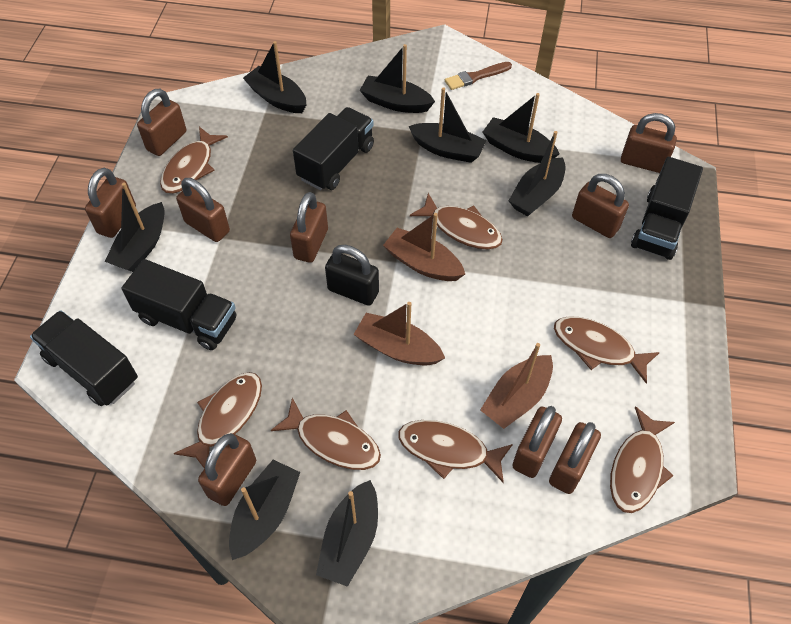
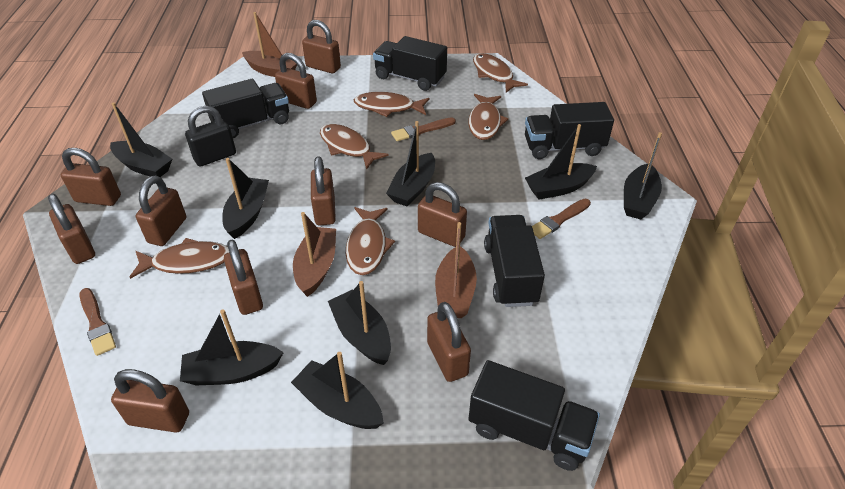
black truck: [30,310,138,406] [121,259,236,350] [293,107,374,190] [631,157,703,260] = 4 -> [202,79,289,138] [373,36,447,91] [468,360,600,471] [484,215,545,307] [525,102,614,159] = 5
brown brush: [445,62,512,90] = 1 -> [79,288,116,356] [391,117,456,141] [532,199,591,239] = 3
brown fish: [160,127,228,194] [174,372,262,469] [271,398,381,470] [398,420,513,483] [410,193,503,250] [554,316,660,384] [610,406,675,513] = 7 -> [130,238,229,279] [320,124,389,170] [346,207,395,275] [354,92,430,117] [468,94,508,140] [473,53,528,93] = 6
brown padlock: [85,168,136,238] [137,89,186,156] [176,178,230,242] [198,433,256,506] [290,192,328,263] [512,406,562,478] [549,422,601,494] [572,174,629,238] [621,113,677,173] = 9 -> [48,194,95,264] [61,148,121,206] [111,369,189,433] [136,176,186,246] [224,240,263,315] [275,53,317,109] [302,20,341,74] [311,156,336,225] [418,182,467,247] [427,302,471,382] = 10

